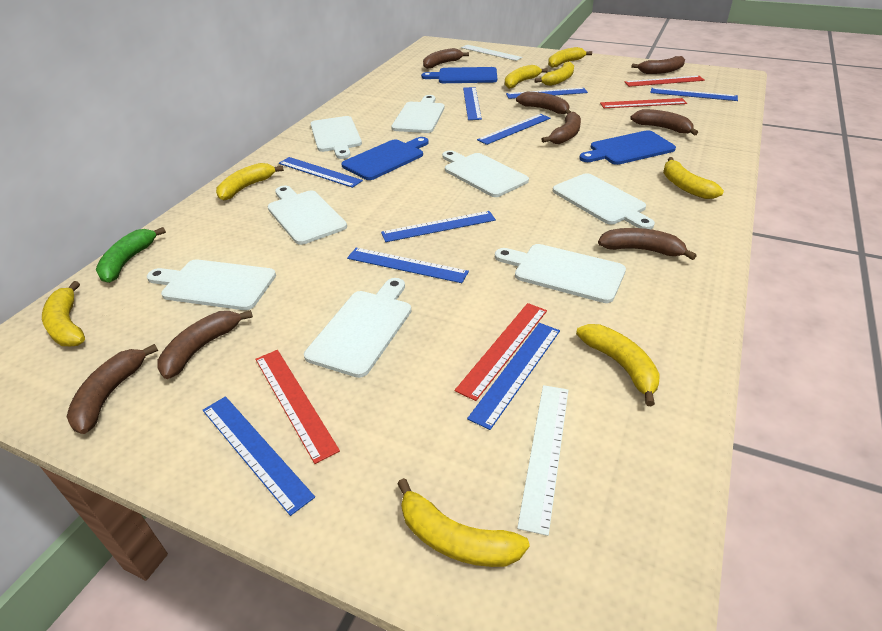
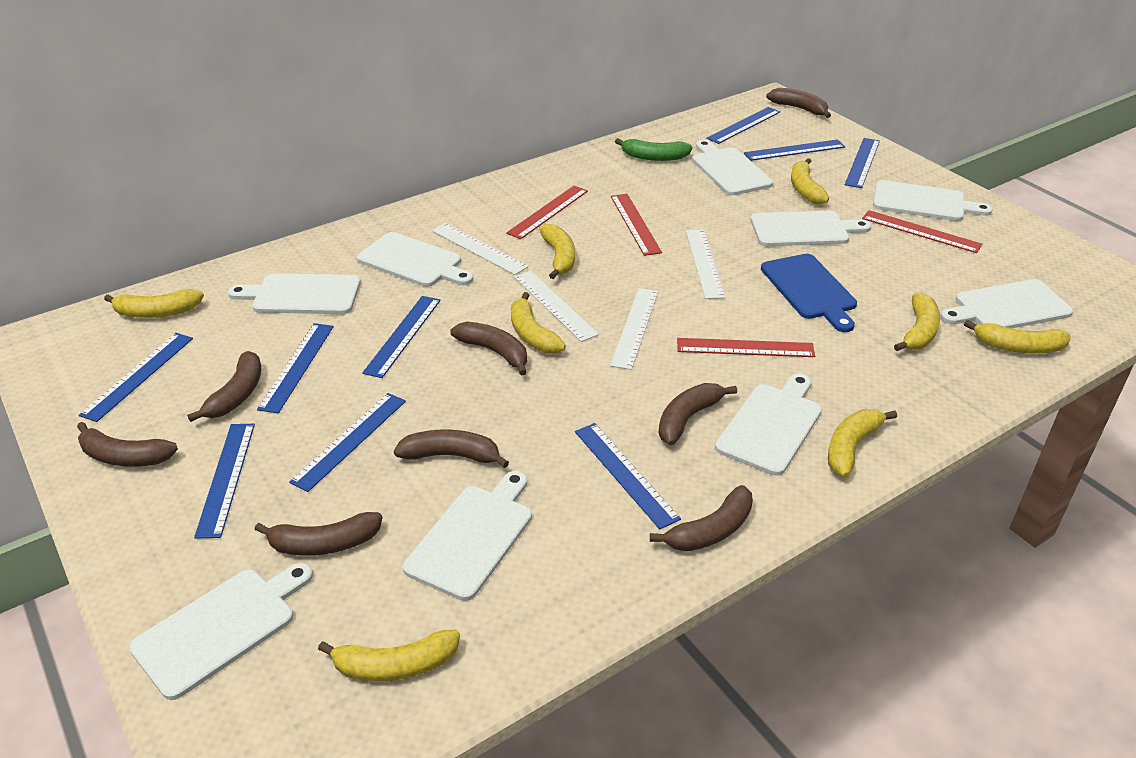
blue cutting board: [341,137,429,180] [421,67,497,83] [579,130,676,165] = 3 -> [761,254,857,332] = 1
white cutting board: [147,260,276,310] [268,186,347,245] [304,278,411,378] [310,116,362,159] [391,95,445,133] [442,150,529,197] [495,244,626,303] [553,173,655,229] = 8 -> [129,563,313,700] [228,273,361,314] [357,232,473,287] [403,471,532,601] [692,140,773,195] [715,374,822,476] [750,211,871,246] [873,180,993,221] [940,279,1073,328] = 9
white ruler: [461,45,523,61] [517,385,568,536] = 2 -> [432,223,528,275] [514,271,599,342] [610,288,658,370] [686,230,725,299] = 4

